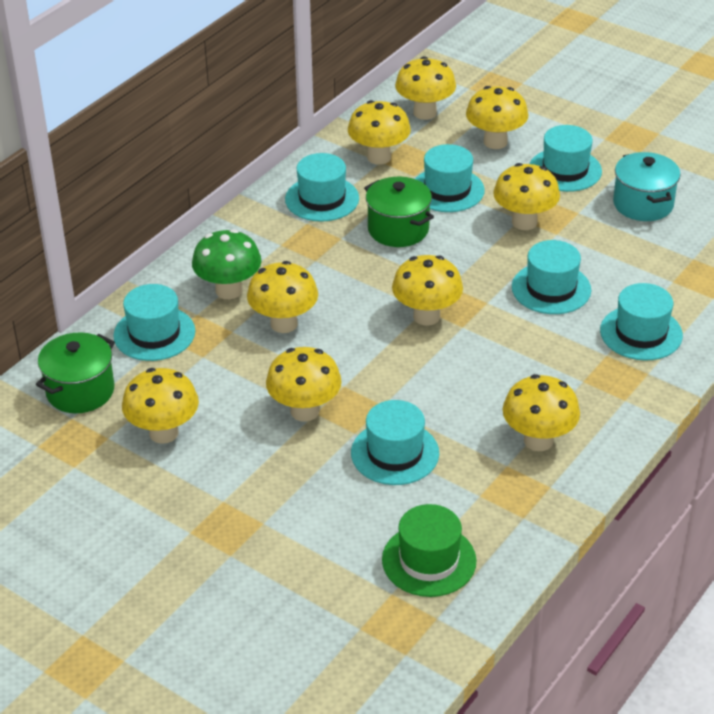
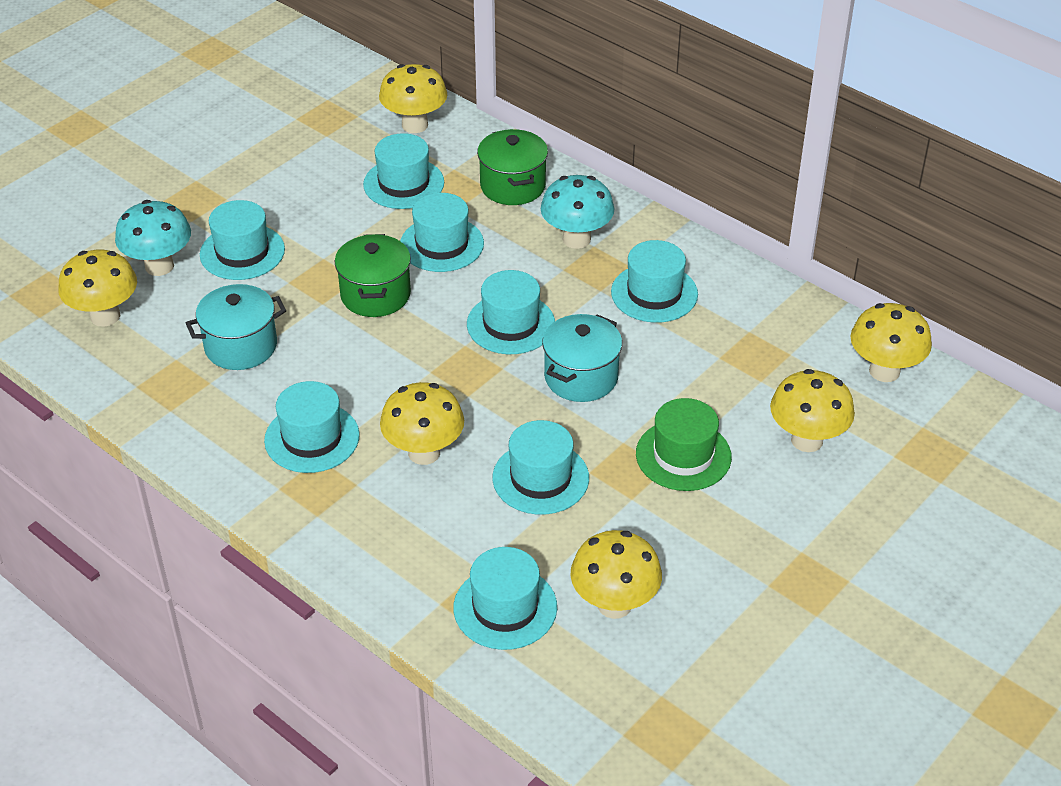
green mushroom: [192,229,262,299] = 1 -> none = 0
turquoise hat: [113,284,195,361] [285,153,359,222] [351,400,439,485] [415,144,485,212] [512,240,591,314] [530,125,602,192] [600,283,683,360] = 7 -> [200,200,285,280] [264,381,360,473] [363,133,444,209] [400,193,484,272] [453,547,557,650] [467,270,555,354] [492,420,589,515] [611,240,698,323] = 8
turquoise mushroom: none = 0 -> [115,200,191,276] [541,175,614,249] = 2
turquoise pot: [613,152,681,221] = 1 -> [186,284,286,370] [542,314,622,402] = 2
yellow mushroom: [122,368,199,444] [247,261,318,333] [266,347,342,422] [348,100,411,165] [392,255,463,326] [395,56,456,120] [466,86,528,149] [493,163,560,230] [503,374,580,451] = 9 -> [58,250,137,327] [379,64,447,133] [380,382,464,465] [570,530,662,619] [770,369,855,452] [851,303,932,382] = 6

